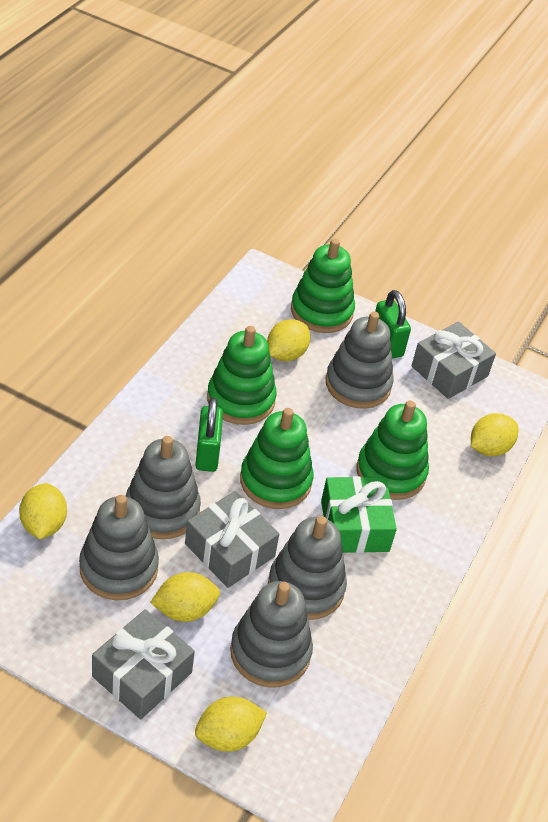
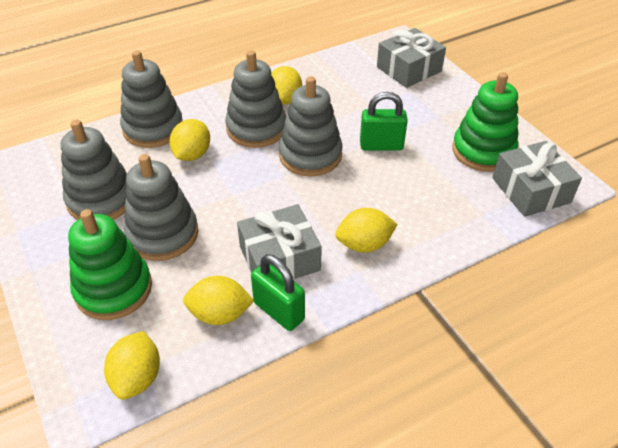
green gift: [321,476,397,553] = 1 -> none = 0
green stacking toy: [207,326,277,425] [240,408,314,509] [291,239,355,333] [356,400,429,500] = 4 -> [68,209,152,320] [452,72,519,172] = 2

